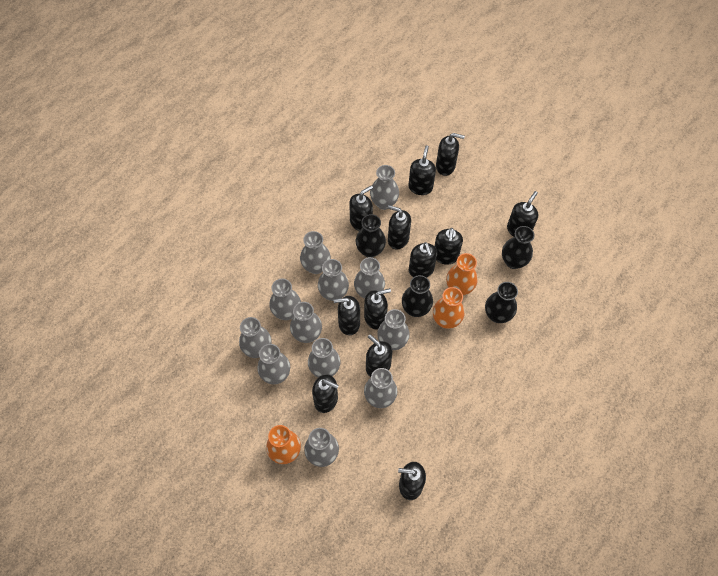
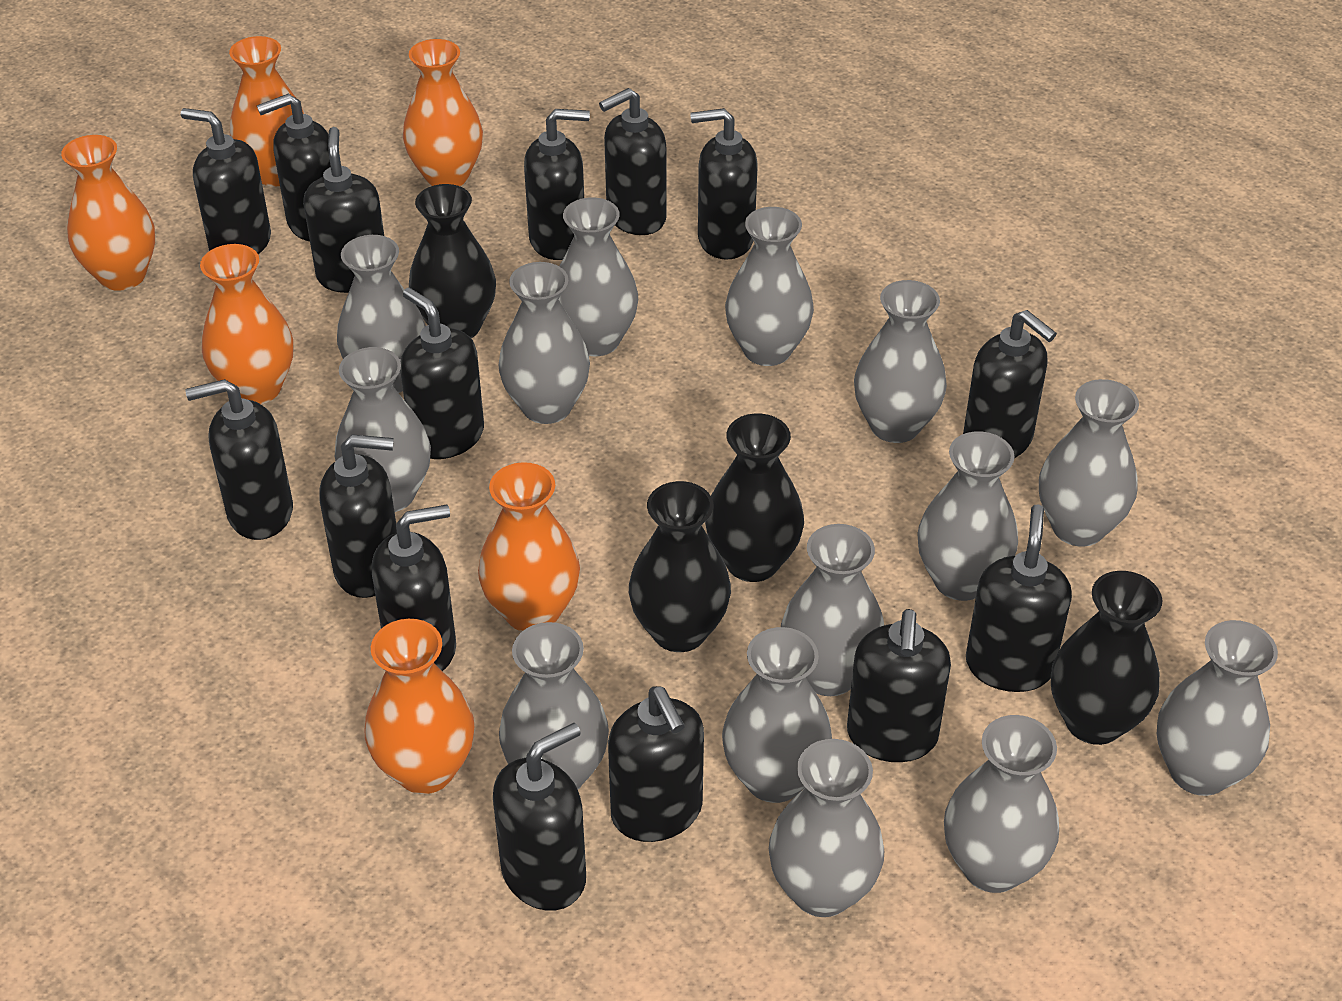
black soap dispenser: [312,374,339,413] [334,296,360,335] [349,185,373,231] [364,288,391,330] [366,334,393,377] [388,205,411,249] [398,462,426,500] [408,145,436,195] [409,242,437,278] [435,228,463,265] [436,133,465,176] [507,191,538,237] = 12 -> [181,108,271,254] [185,379,293,540] [257,94,331,241] [303,127,384,293] [319,434,397,598] [372,505,456,671] [400,288,484,459] [493,723,586,911] [524,109,590,260] [599,88,667,235] [608,686,704,842] [690,108,758,260] [847,609,951,762] [963,310,1057,458] [966,504,1072,692] = 15
grey vase: [239,317,272,358] [257,344,290,384] [269,279,301,320] [290,302,322,343] [300,231,331,274] [304,428,339,467] [308,338,340,378] [318,259,349,301] [354,257,385,298] [364,368,397,408] [370,165,399,210] [377,309,410,350] = 12 -> [335,347,431,512] [337,235,426,393] [499,262,590,424] [499,622,609,789] [559,197,638,356] [722,627,832,803] [725,207,814,366] [769,739,884,917] [781,524,884,696] [854,280,947,443] [917,431,1018,601] [944,715,1059,893] [1039,379,1139,547] [1157,620,1278,796] = 14
orange vase: [266,425,301,464] [433,287,464,329] [446,253,478,295] = 3 -> [61,135,155,291] [200,244,293,404] [229,36,305,187] [364,619,475,794] [403,39,483,186] [478,462,580,631] = 6

